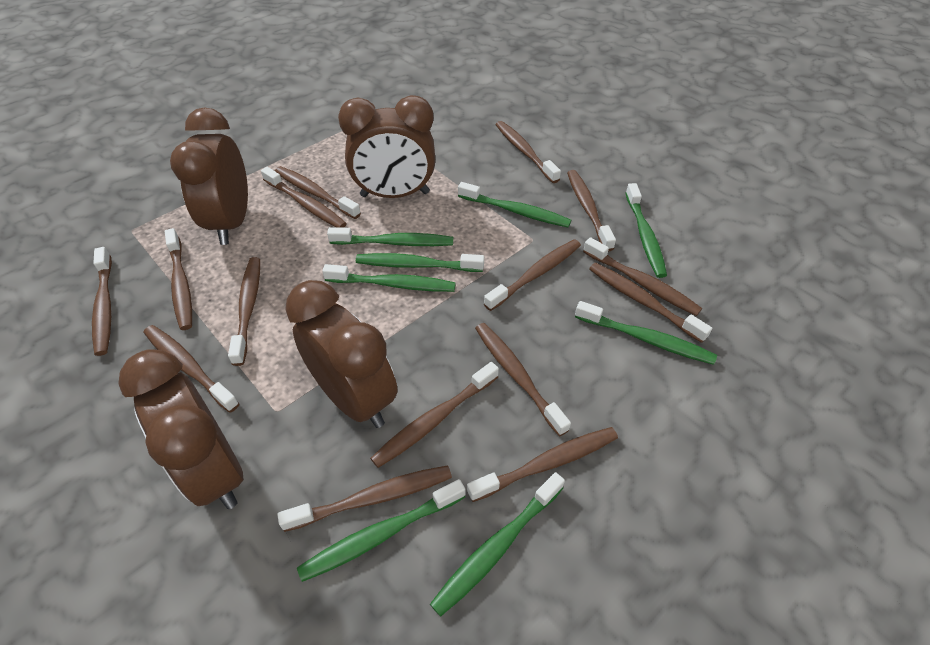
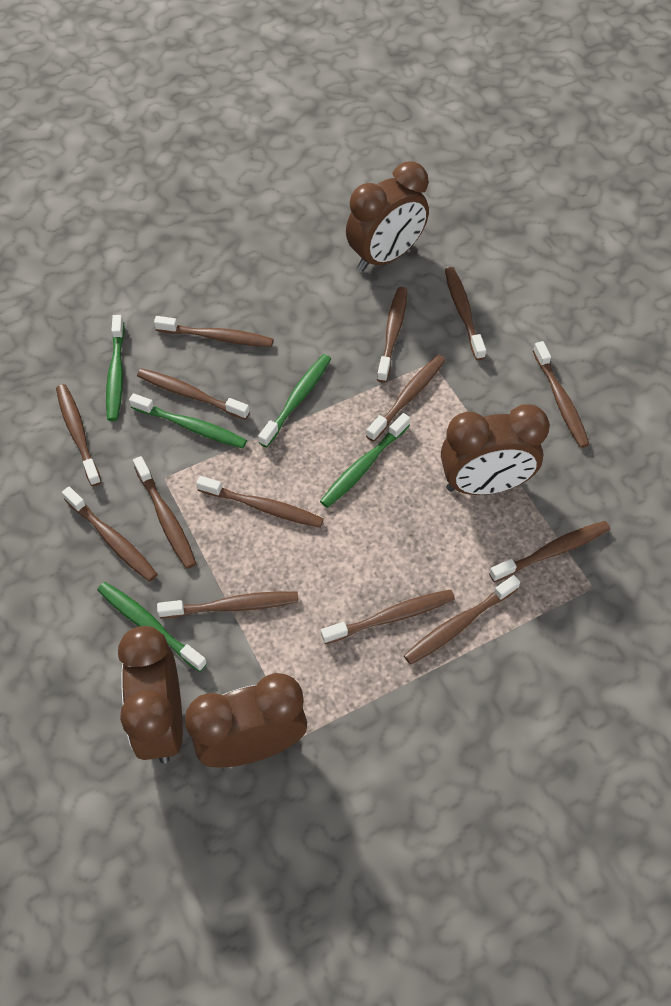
brown toothbrush: [92,247,112,356] [144,325,239,413] [165,228,192,330] [228,257,260,366] [261,167,347,228] [275,166,361,219] [277,465,452,532] [370,362,499,468] [467,427,618,502] [475,323,571,436] [484,239,581,311] [496,121,561,183] [567,170,616,251] [583,237,702,316] [589,263,712,343] = 15 -> [56,384,101,486] [62,487,158,582] [133,456,196,569] [137,368,250,420] [154,316,273,347] [157,591,299,618] [196,476,324,528] [321,589,455,644] [366,355,445,442] [377,287,407,383] [404,575,520,665] [445,267,486,360] [489,521,610,582] [533,341,590,448] = 14
green toothbrush: [297,479,465,582] [322,264,456,292] [327,227,453,246] [356,253,484,272] [430,472,565,616] [458,182,571,227] [575,301,717,365] [625,183,667,278] = 8 -> [97,582,207,672] [106,315,125,421] [129,393,247,449] [258,354,331,447] [320,413,410,508] = 5

